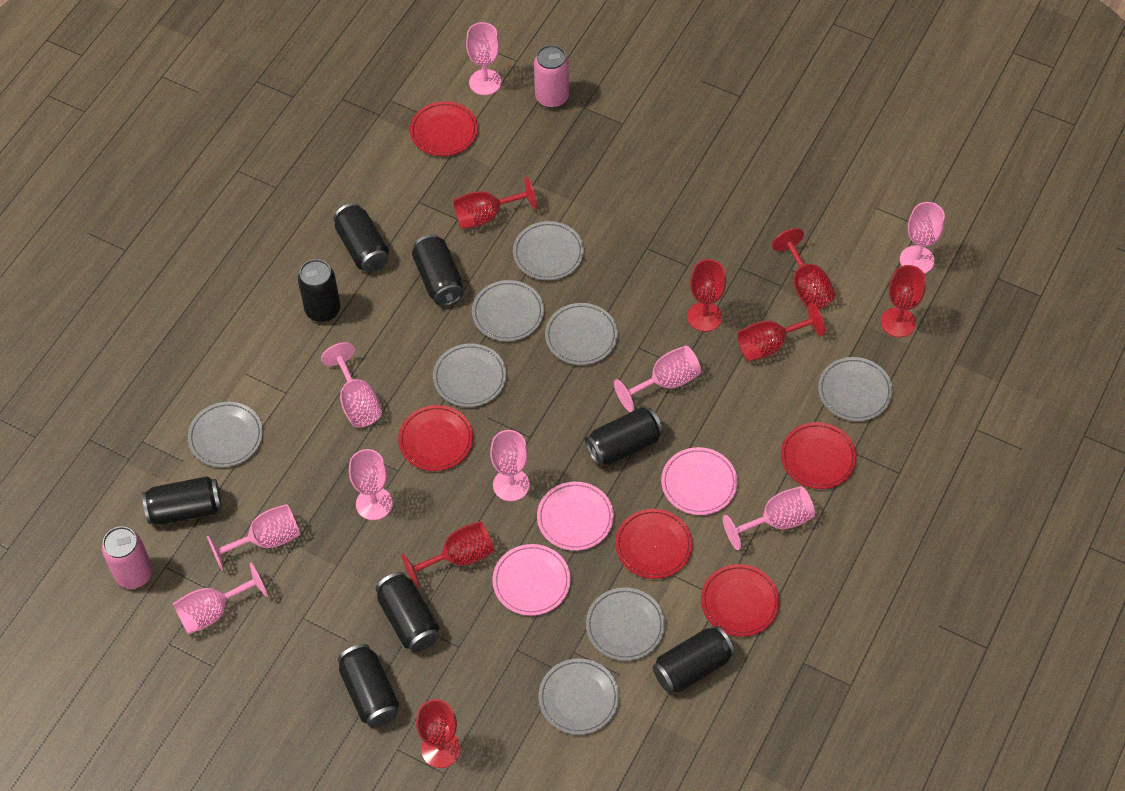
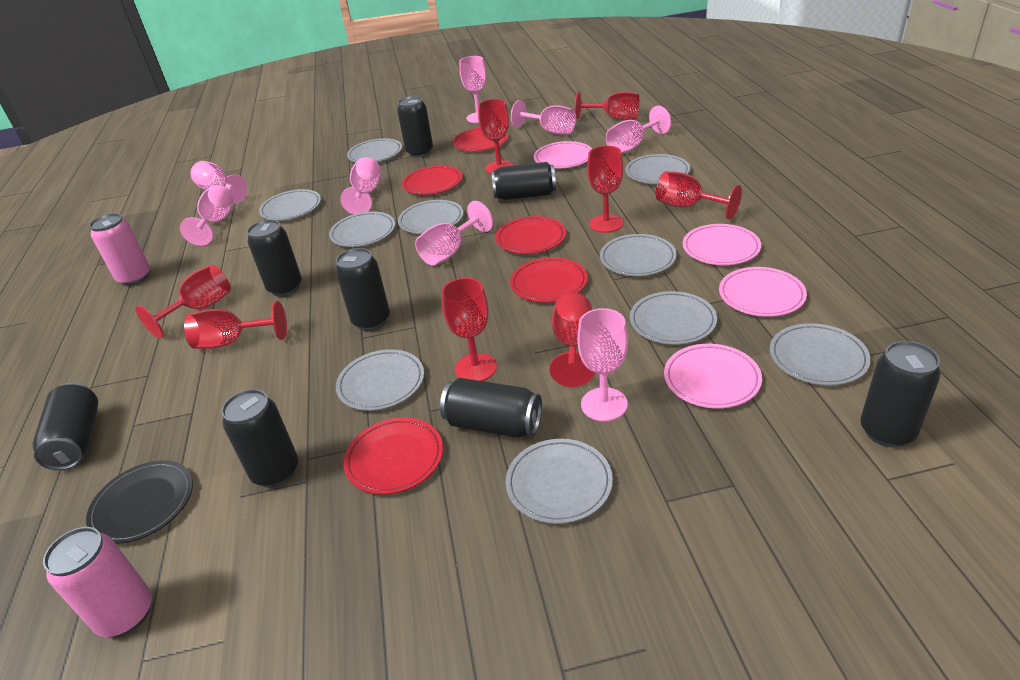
black plate: none = 0 -> [86,460,193,544] = 1
grey plate: [188,402,263,467] [433,343,506,407] [472,280,544,341] [513,221,584,280] [538,658,619,735] [545,303,618,365] [586,587,665,661] [818,357,893,421] = 8 -> [259,189,321,221] [329,212,395,247] [336,349,424,411] [347,138,402,162] [398,200,463,234] [506,439,613,524] [600,234,677,276] [626,154,690,184] [630,291,717,345] [770,323,870,385] = 10
pink goblet: [173,563,268,634] [207,504,300,571] [321,342,382,427] [349,449,393,520] [466,22,502,95] [490,430,530,501] [614,346,701,412] [723,486,815,550] [900,202,945,274] = 9 -> [180,185,234,246] [190,161,248,204] [340,157,381,214] [415,201,493,265] [459,56,486,123] [511,100,576,135] [577,308,628,421] [606,106,671,153] = 8
pink plate: [492,544,571,616] [537,482,614,551] [661,447,737,515] = 3 -> [534,141,592,168] [664,344,762,408] [683,224,761,265] [719,267,807,317] = 4
red goblet: [401,521,494,589] [416,699,461,768] [453,177,537,229] [687,259,726,332] [737,302,825,361] [772,228,835,309] [881,265,926,338] = 7 -> [136,265,231,338] [184,301,287,349] [441,278,497,381] [478,99,514,174] [550,293,595,387] [575,92,639,120] [587,146,623,233] [656,171,742,220] = 8

